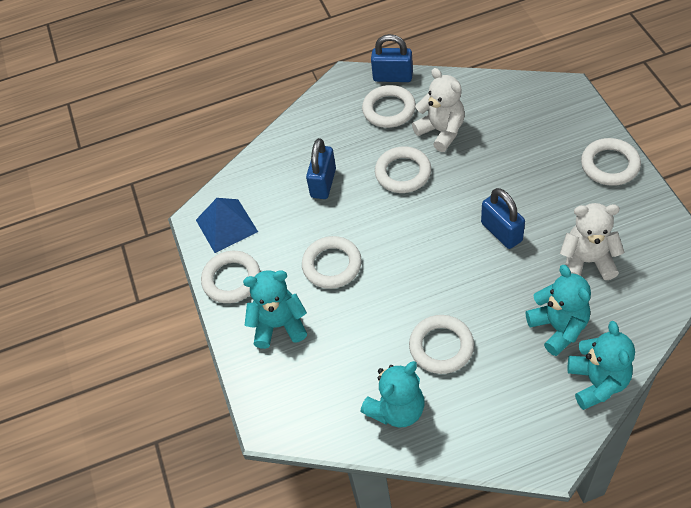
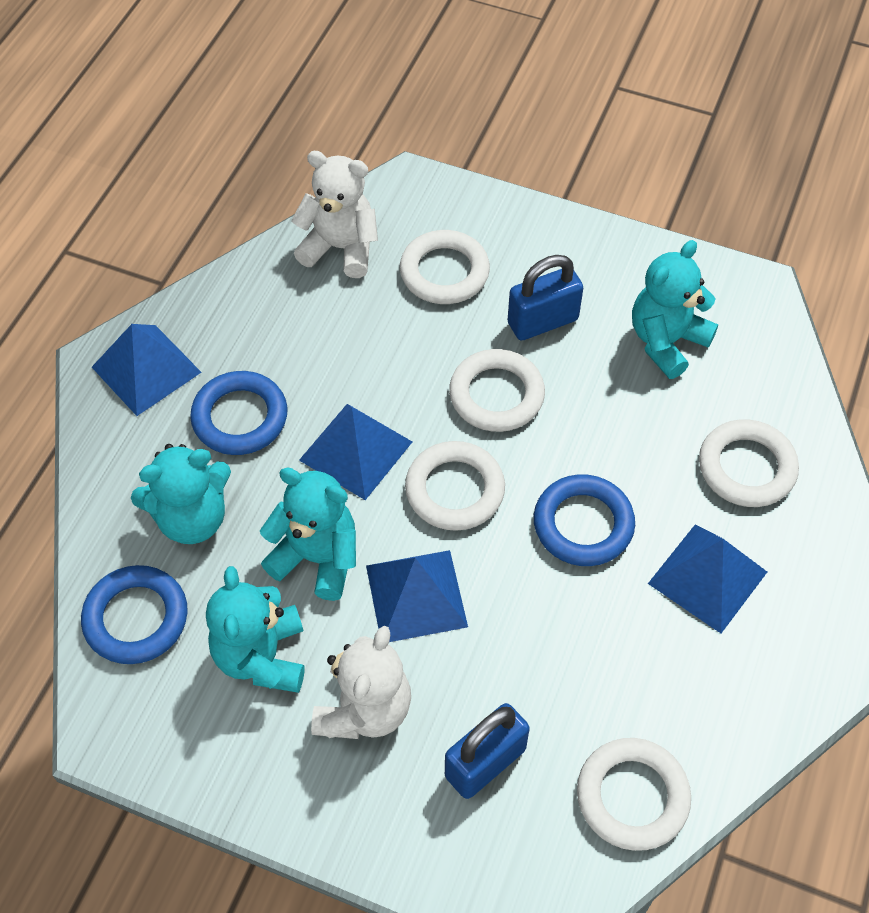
blue padlock: [306,138,336,199] [371,34,413,82] [481,188,525,249] = 3 -> [445,703,530,799] [508,255,583,341] = 2
blue pyramid: [196,198,258,253] = 1 -> [92,324,202,416] [299,404,412,500] [366,550,468,642] [648,524,767,633] = 4
blue ring: none = 0 -> [81,565,188,664] [190,371,288,455] [534,474,635,566] = 3
white ring: [201,251,260,303] [302,236,362,289] [362,85,416,128] [375,147,431,193] [409,315,474,374] [581,138,641,186] = 6 -> [400,230,490,304] [405,441,505,531] [449,349,545,432] [577,738,691,851] [699,419,799,507] = 5

